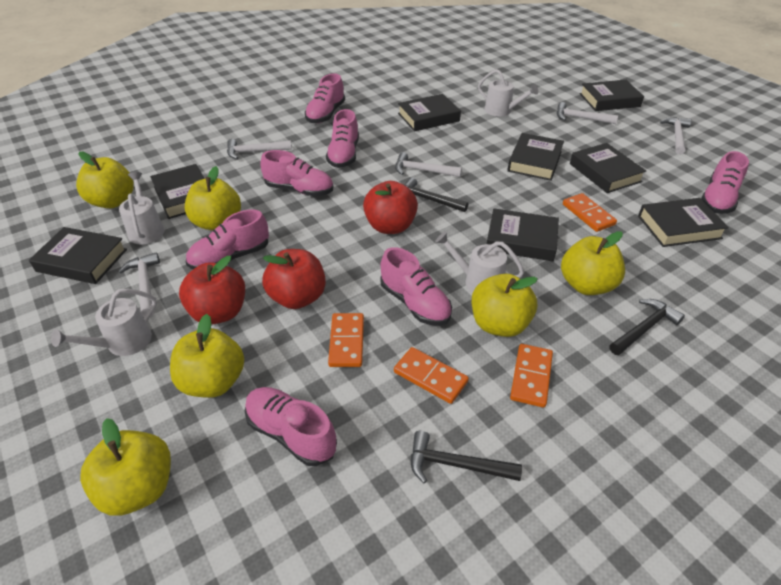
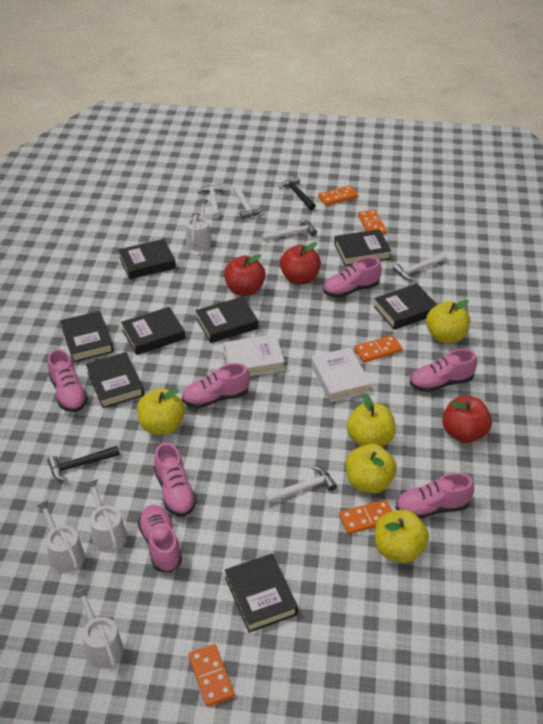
black hammer: [405,177,468,212] [411,431,522,483] [609,299,685,355] = 3 -> [47,446,120,482] [279,176,316,210] = 2
orange domino: [328,313,364,367] [394,347,469,404] [510,344,553,408] [563,193,617,232] = 4 -> [188,644,235,707] [318,185,358,206] [339,500,392,534] [354,335,403,363] [358,210,387,235] = 5
white book: none = 0 -> [224,334,285,376] [311,347,371,402] = 2
yellow apple: [76,152,134,208] [80,418,171,516] [170,314,244,398] [185,166,241,230] [472,274,538,337] [561,231,625,295] = 6 -> [137,388,185,435] [346,444,397,493] [347,393,396,447] [375,510,429,563] [426,300,470,343] = 5

